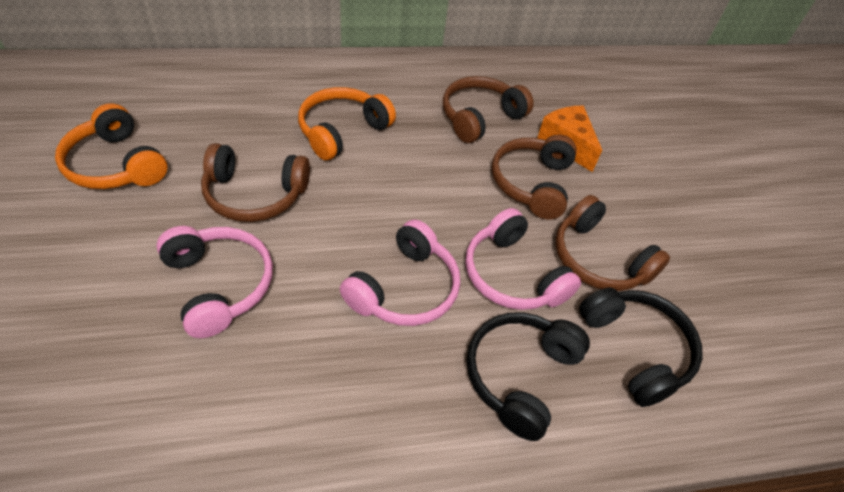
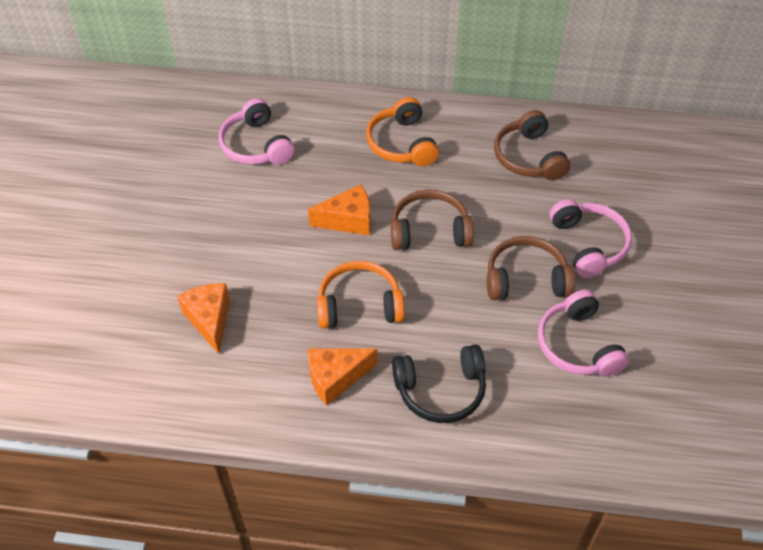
black headphones: [467,312,590,441] [579,288,703,407] = 2 -> [392,344,486,423] = 1
brown headphones: [201,143,310,222] [443,76,534,143] [492,135,577,219] [555,195,670,291] = 4 -> [391,189,474,250] [487,236,575,300] [494,110,571,180] = 3
orange cheese: [537,106,602,172] = 1 -> [177,283,230,354] [308,184,370,235] [308,348,377,406] = 3

